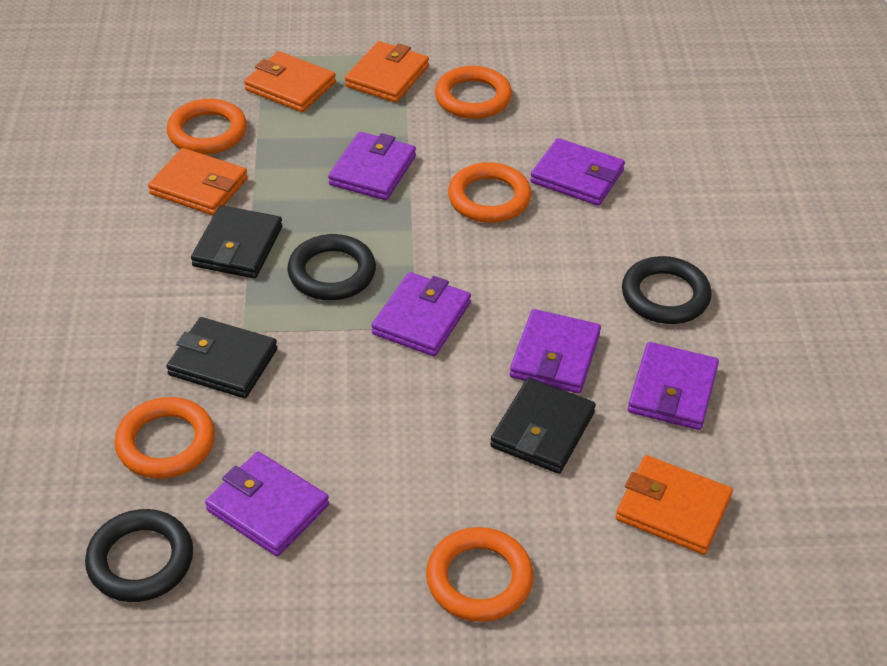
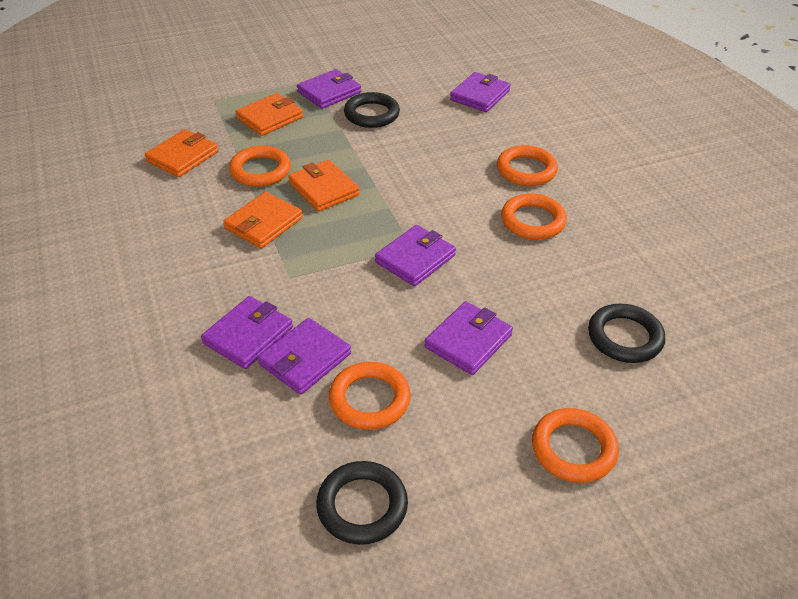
black wallet: [166,317,277,398] [191,205,282,278] [490,378,596,474] = 3 -> none = 0

